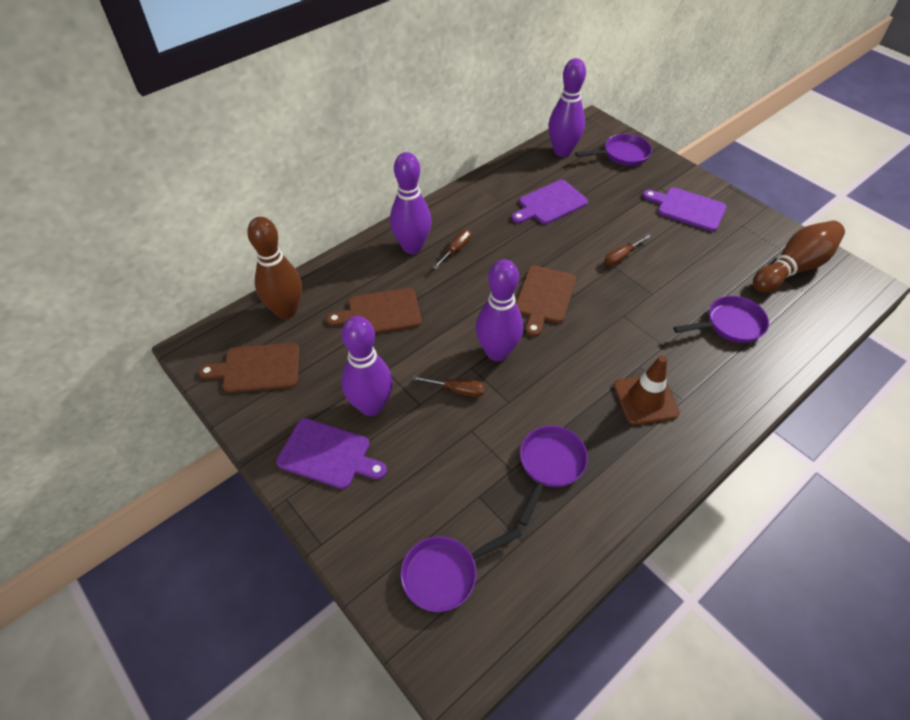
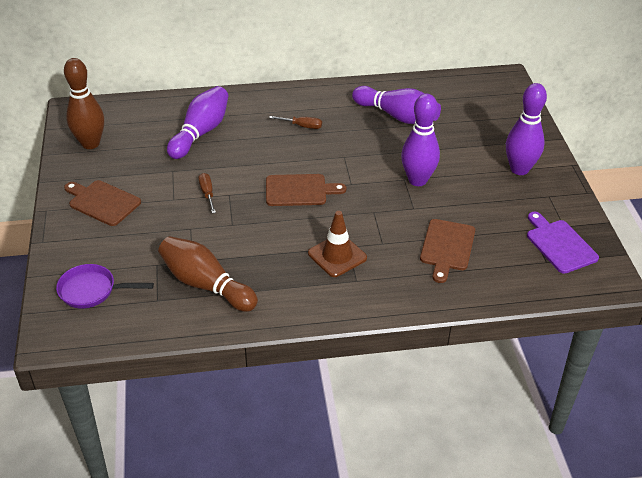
brown screwdriver: [413,376,485,397] [432,229,471,269] [604,234,651,266] = 3 -> [199,173,216,213] [269,116,322,129] = 2
purple cutting board: [276,418,387,489] [512,180,588,224] [643,187,727,232] = 3 -> [527,212,599,274] = 1
purple pan: [401,527,522,612] [518,426,588,526] [575,134,652,166] [673,296,769,343] = 4 -> [56,264,154,309] = 1

